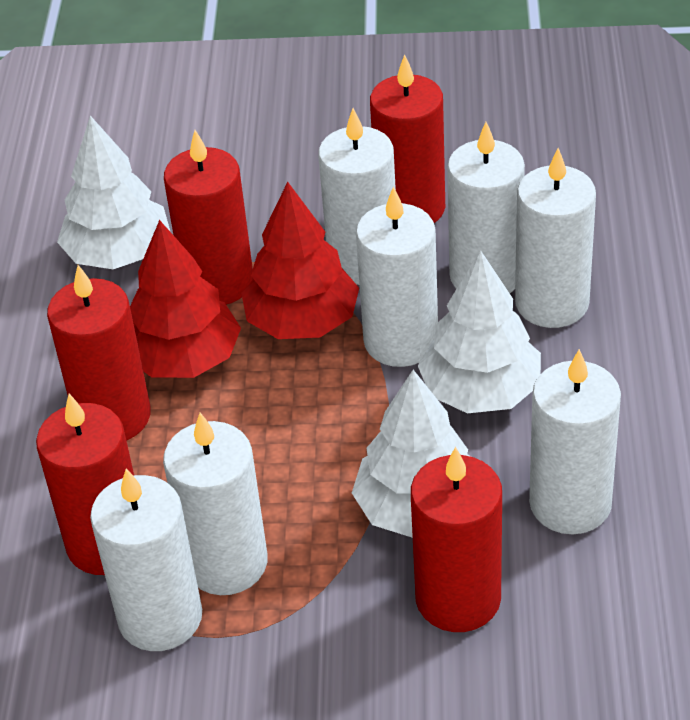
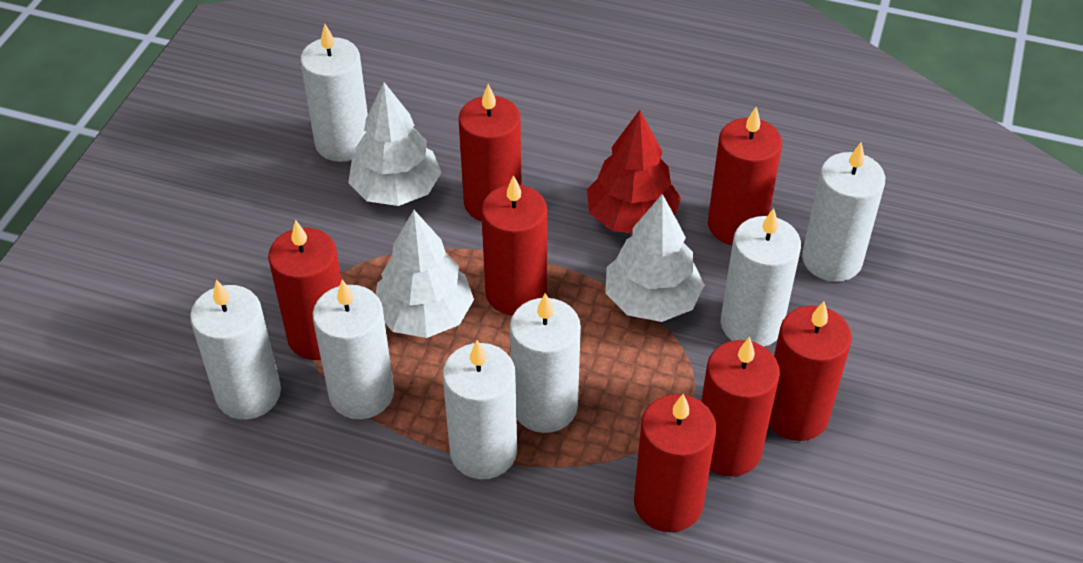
red candle: [36,394,134,575] [47,265,151,441] [164,130,253,305] [370,55,445,223] [411,447,502,632] = 5 -> [268,220,342,360] [459,84,522,221] [481,175,547,315] [634,394,716,532] [701,337,780,476] [708,107,782,245] [769,301,852,441] = 7
red tree: [130,220,241,378] [241,182,359,339] = 2 -> [587,110,681,233] = 1

